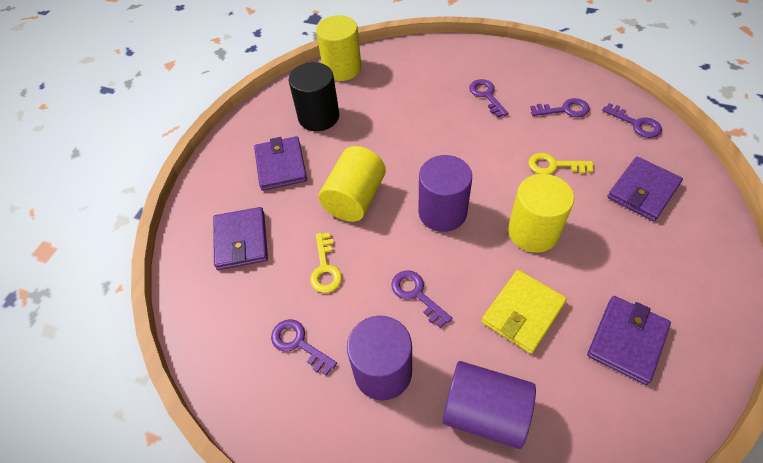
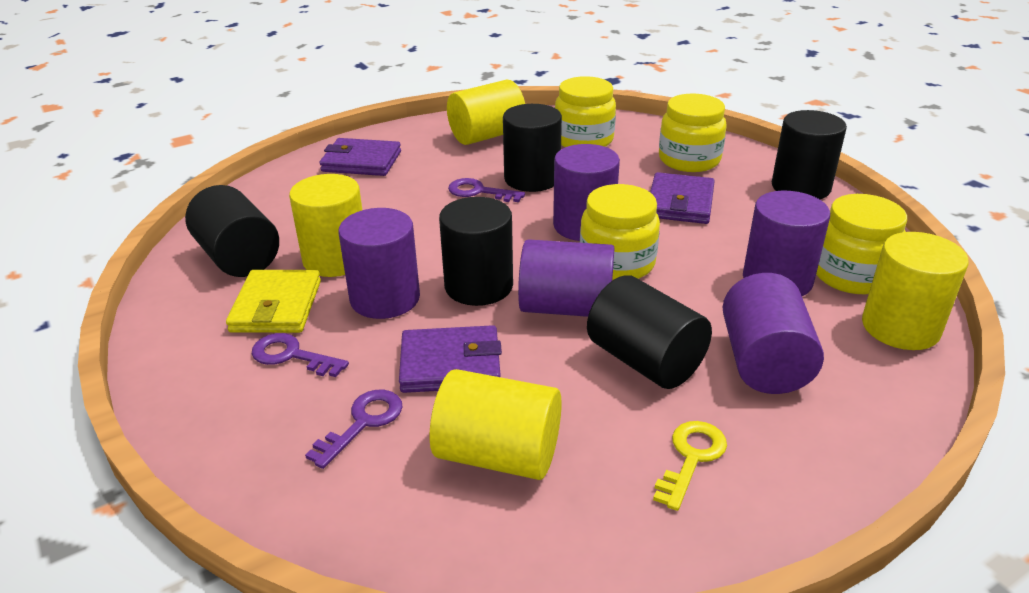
black cylinder: [289,62,339,131] = 1 -> [185,185,279,277] [439,197,513,306] [503,104,562,192] [587,275,712,389] [772,110,847,199] = 5
purple cylinder: [347,316,412,401] [418,155,472,232] [442,361,536,449] = 3 -> [338,208,420,319] [518,239,615,317] [553,144,620,241] [723,273,824,394] [743,191,830,296] = 5
purple key: [271,319,337,376] [391,270,452,328] [469,79,509,118] [530,98,590,117] [602,103,662,138] = 5 -> [252,333,349,377] [305,390,403,469] [448,178,525,202] = 3
purple wallet: [213,207,268,270] [254,136,307,191] [587,296,671,385] [607,157,683,222] = 4 -> [319,138,401,176] [399,325,502,393] [650,172,715,224] = 3
yellow cylinder: [316,15,361,81] [318,146,386,222] [508,174,574,253] = 3 -> [289,174,362,277] [430,369,562,480] [447,80,525,145] [862,232,969,350] = 4
yellow jar: none = 0 -> [555,76,616,147] [580,184,660,280] [659,94,727,172] [816,194,907,294] = 4
yellow key: [310,232,342,293] [528,153,593,174] = 2 -> [653,421,727,511] = 1

